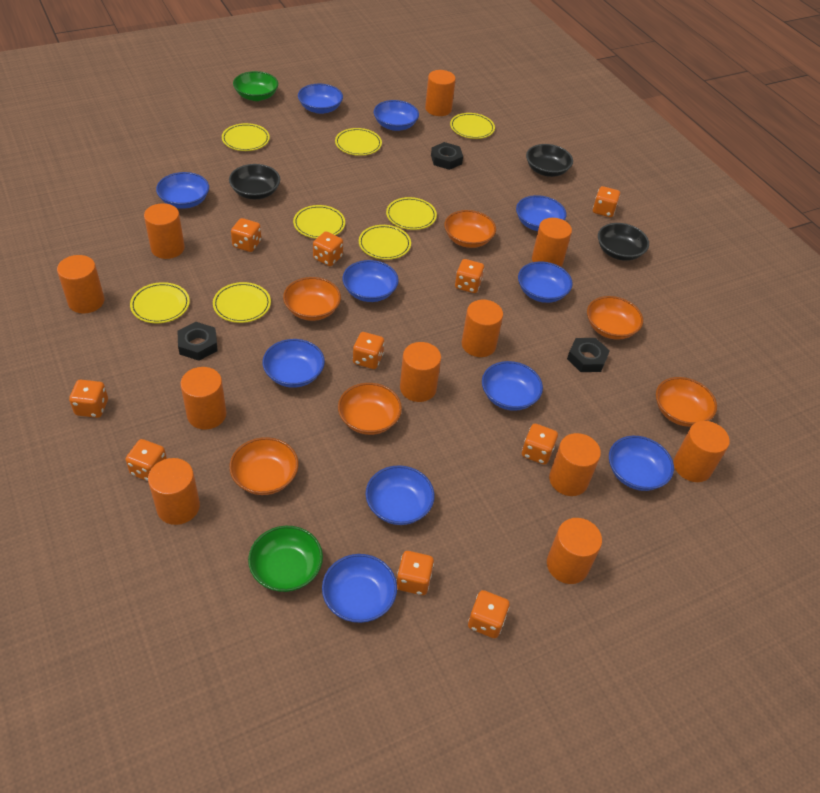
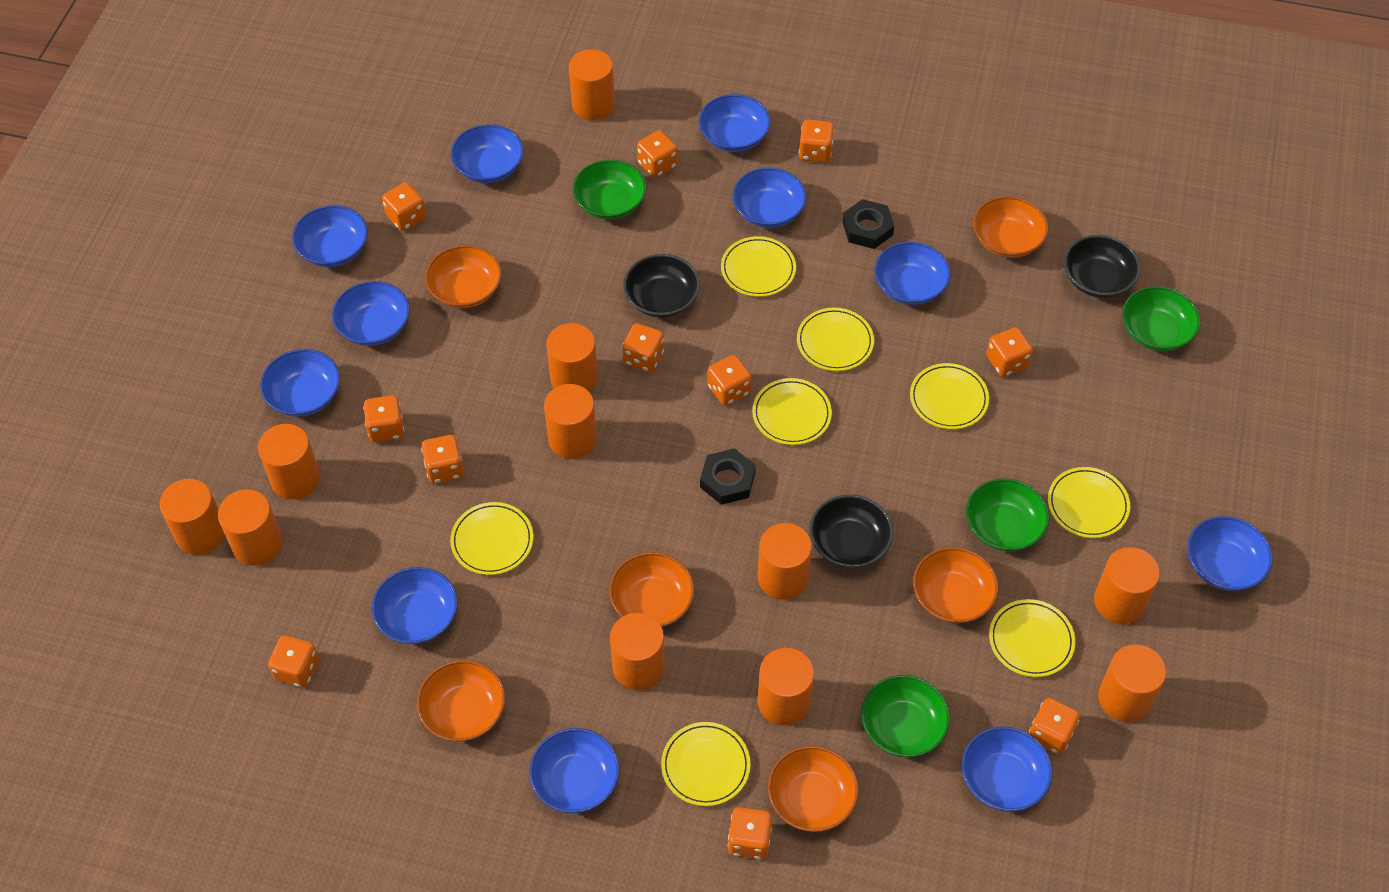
black nut: [177,322,218,361] [431,142,463,170] [567,338,610,372] = 3 -> [700,448,756,505] [842,199,894,249] = 2
green bowl: [233,71,278,101] [248,526,323,592] = 2 -> [572,160,647,220] [861,675,950,757] [966,479,1049,551] [1122,286,1201,351] = 4
orange dice: [69,380,108,418] [126,439,167,481] [231,218,261,252] [313,231,343,266] [353,332,384,369] [396,551,434,595] [455,259,484,293] [468,590,510,638] [522,424,558,465] [593,186,620,217] = 10 -> [268,635,319,688] [363,395,404,443] [382,182,426,231] [421,435,464,484] [622,323,664,372] [637,130,678,178] [708,355,751,406] [728,807,772,859] [799,120,834,163] [986,327,1033,377] [1029,698,1080,754] = 11

